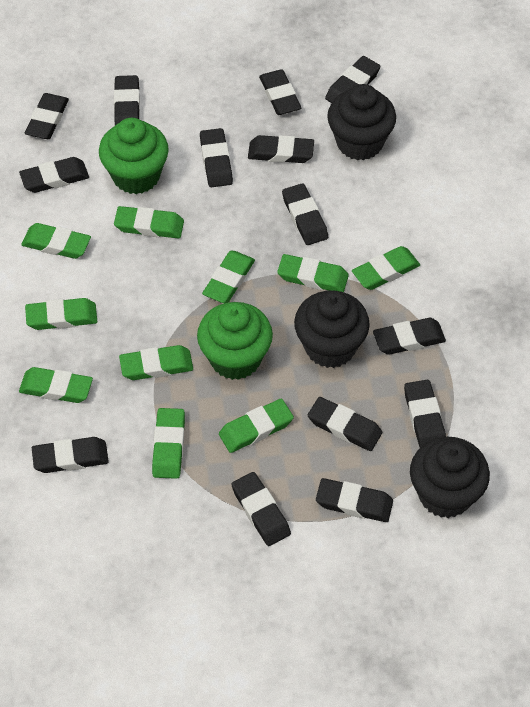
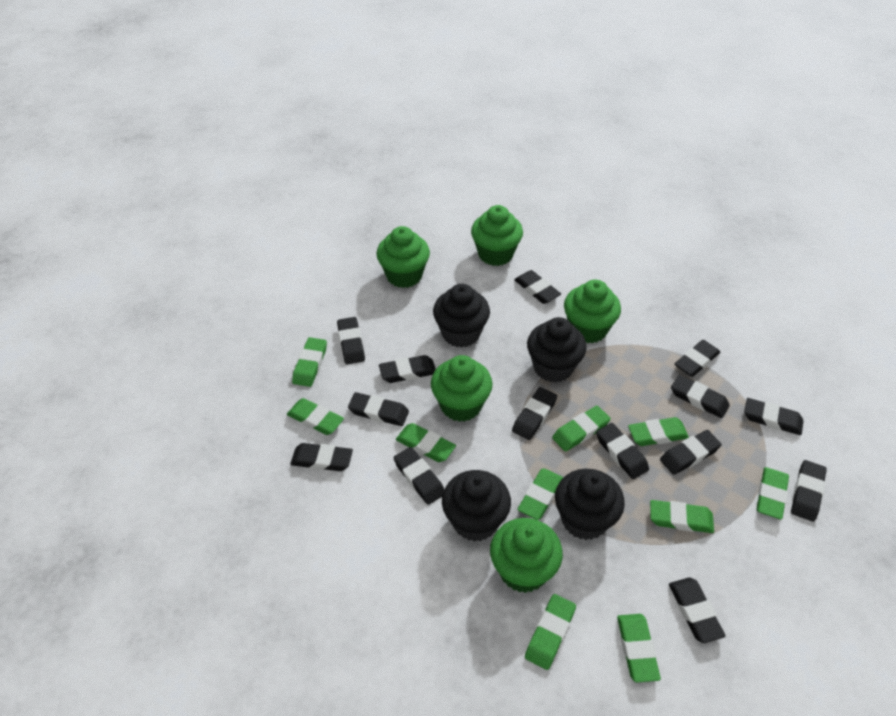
black cupcake: [294,290,370,368] [327,84,396,160] [410,437,490,518] = 3 -> [433,284,490,348] [442,470,511,542] [527,317,587,383] [555,469,625,540] = 4
green cupcake: [99,118,169,194] [197,302,273,380] = 2 -> [376,226,430,288] [431,355,493,422] [471,205,523,266] [490,518,563,593] [564,280,621,343] = 5

